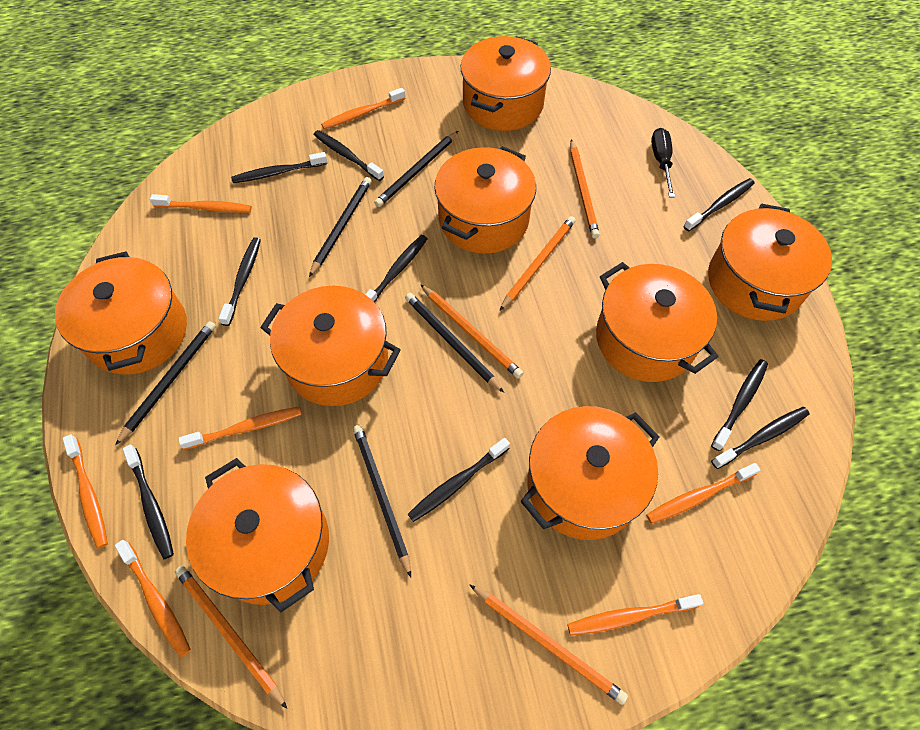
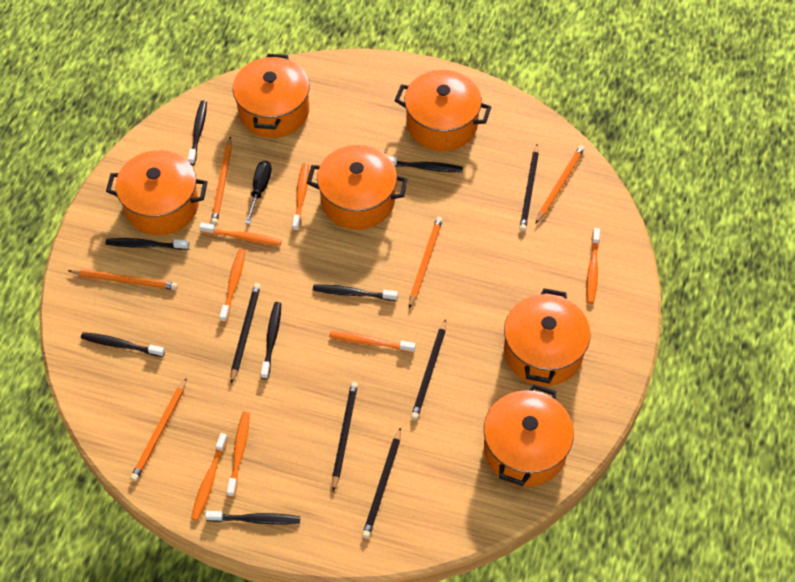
black toothbrush: [123,445,174,559] [219,237,261,326] [231,152,327,183] [314,130,384,181] [365,235,427,303] [408,438,510,522] [683,178,755,232] [711,359,768,451] [711,407,810,469] = 9 -> [81,332,165,357] [106,238,189,250] [188,100,207,165] [205,511,300,525] [261,302,281,379] [313,284,398,301] [388,156,463,172] = 7
orange pot: [55,251,187,375] [186,458,329,613] [260,286,400,406] [434,146,536,254] [461,36,551,131] [521,406,659,540] [596,262,719,382] [708,203,832,321] = 8 -> [106,150,208,235] [233,54,310,138] [307,145,408,230] [395,70,491,151] [484,384,574,487] [504,288,591,386] = 6

